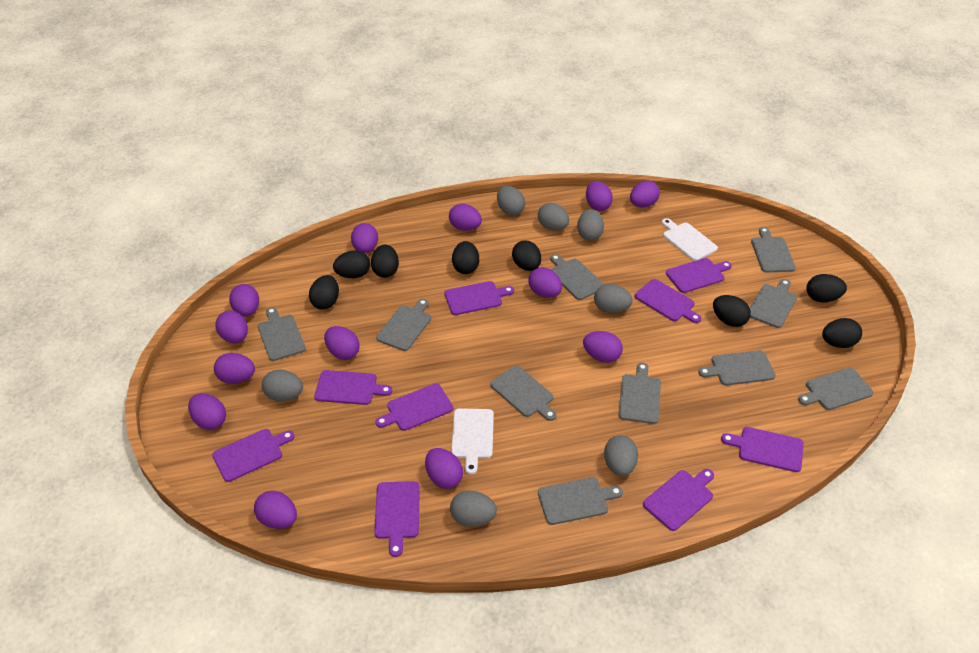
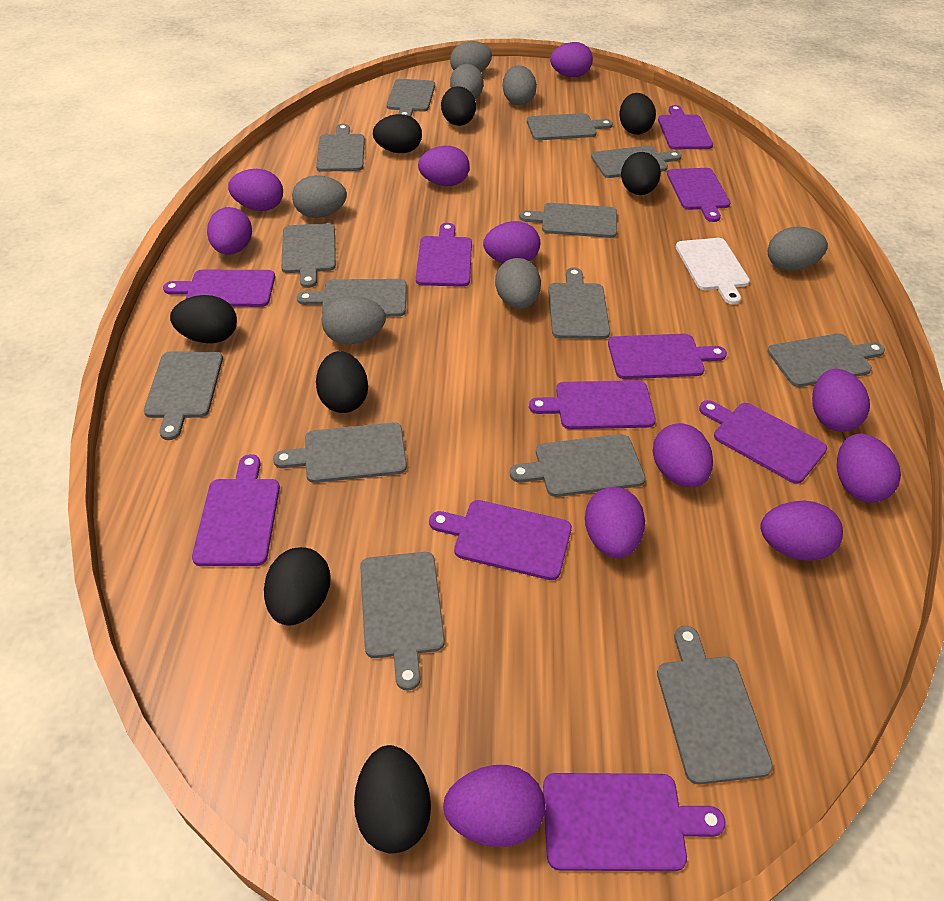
grey cutting board: [258,307,306,361] [376,299,431,351] [490,366,556,421] [538,477,623,525] [550,254,605,300] [618,363,661,424] [698,350,776,385] [750,279,797,328] [751,227,796,272] [798,368,874,410] = 10 -> [144,351,223,440] [273,423,407,483] [281,223,336,288] [297,279,407,317] [316,124,365,172] [360,552,445,691] [387,79,435,116] [510,434,646,497] [519,203,617,238] [527,113,613,140] [548,267,610,339] [591,146,682,178] [657,626,773,785] [767,333,885,387] = 14
purple cutting board: [212,429,295,482] [314,370,392,405] [374,481,420,557] [375,383,453,431] [444,281,514,315] [635,279,701,323] [643,469,714,531] [666,258,732,293] [721,427,804,472] = 9 -> [163,270,275,307] [192,454,280,566] [416,223,472,287] [429,500,572,580] [529,380,656,429] [543,773,725,871] [608,334,727,379] [658,105,713,149] [667,168,730,222] [699,400,827,484] = 10
purple egg: [188,393,226,430] [214,353,255,384] [215,311,248,343] [229,284,259,317] [254,491,297,529] [324,326,360,360] [351,223,378,253] [425,448,463,489] [449,204,482,231] [529,267,562,298] [583,331,623,363] [586,181,613,211] [630,181,660,208] = 13 -> [207,207,252,255] [228,169,283,211] [418,146,470,186] [443,765,545,847] [483,221,540,263] [550,42,593,77] [585,487,645,558] [653,423,713,487] [760,501,843,561] [812,369,870,432] [837,434,901,503] = 11
white cutting board: [451,408,494,475] [662,218,718,261] = 2 -> [676,238,750,305] = 1

